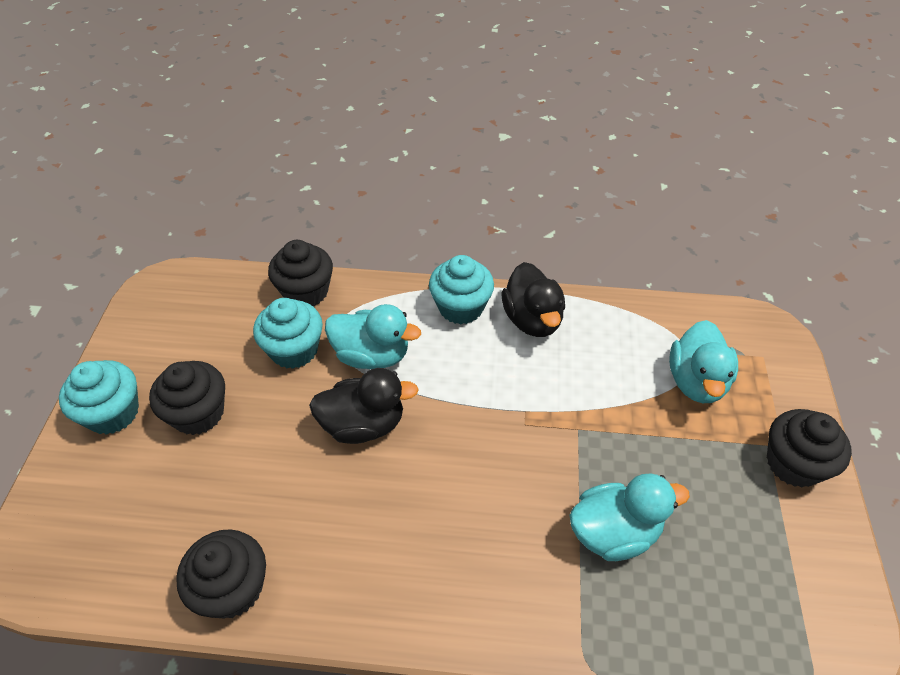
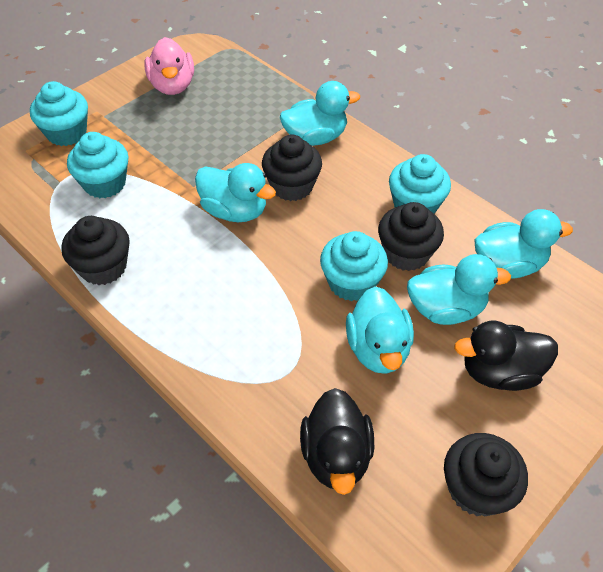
pink duck: none = 0 -> [145,37,194,95] = 1
turquoise cupcake: [59,360,139,435] [253,298,323,369] [429,255,494,324] = 3 -> [30,81,88,146] [67,132,129,198] [320,231,388,301] [389,154,451,214] = 4
turquoise duck: [325,304,421,369] [570,474,690,561] [669,320,738,403] = 3 -> [195,163,276,222] [280,81,360,146] [346,287,414,374] [407,254,511,325] [474,209,573,279] = 5

